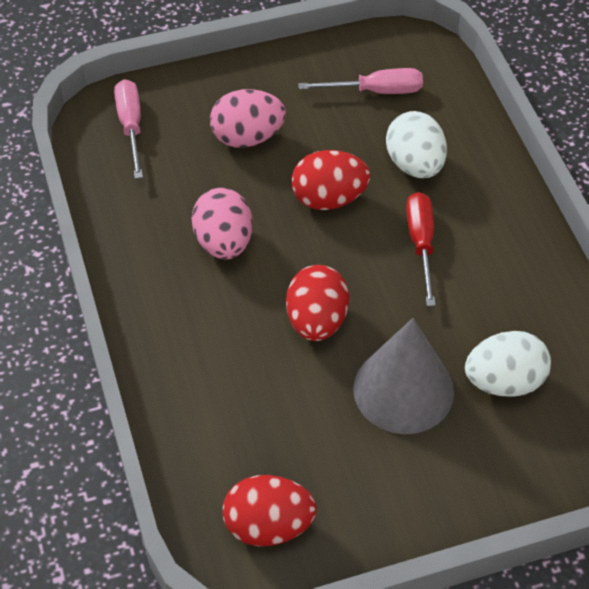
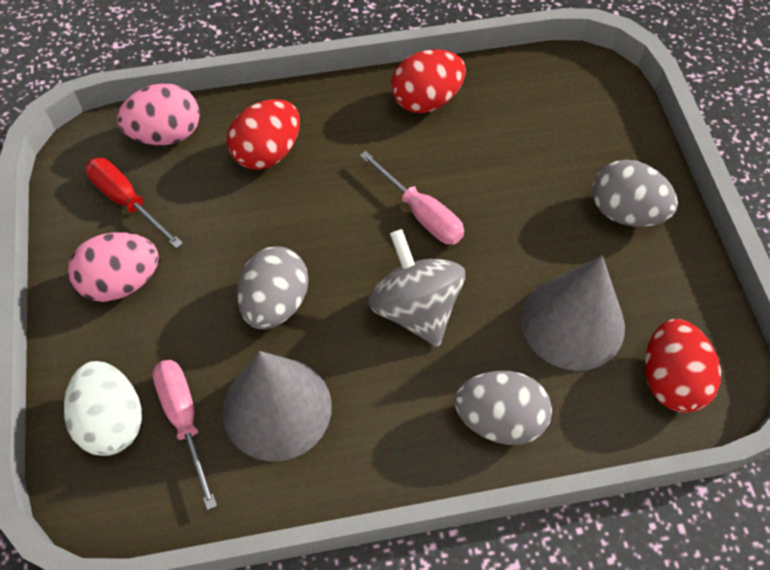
grey cone: [353,318,454,434] = 1 -> [223,351,332,461] [521,256,625,371] = 2
grey egg: none = 0 -> [237,246,309,329] [454,371,552,445] [592,160,678,227] = 3
grey spinning top: none = 0 -> [368,229,465,347] = 1
white egg: [386,111,447,178] [465,331,551,397] = 2 -> [64,361,142,456] = 1

